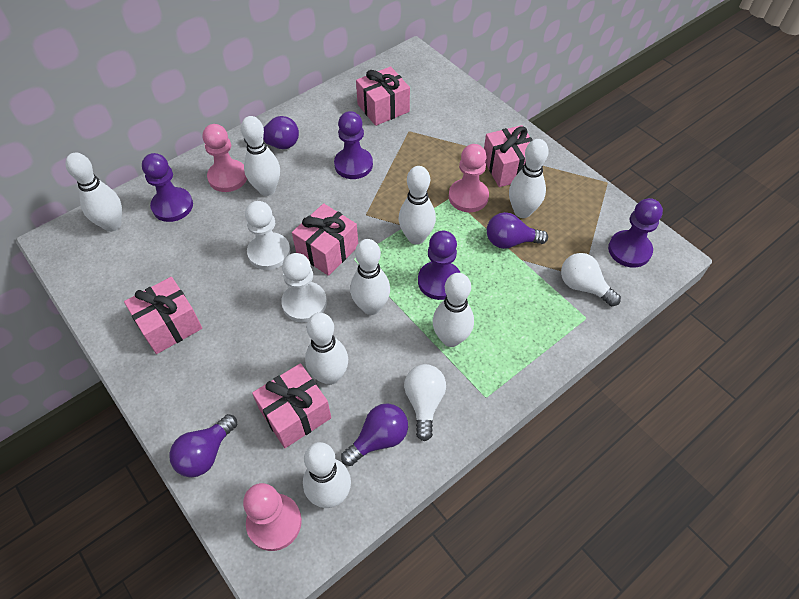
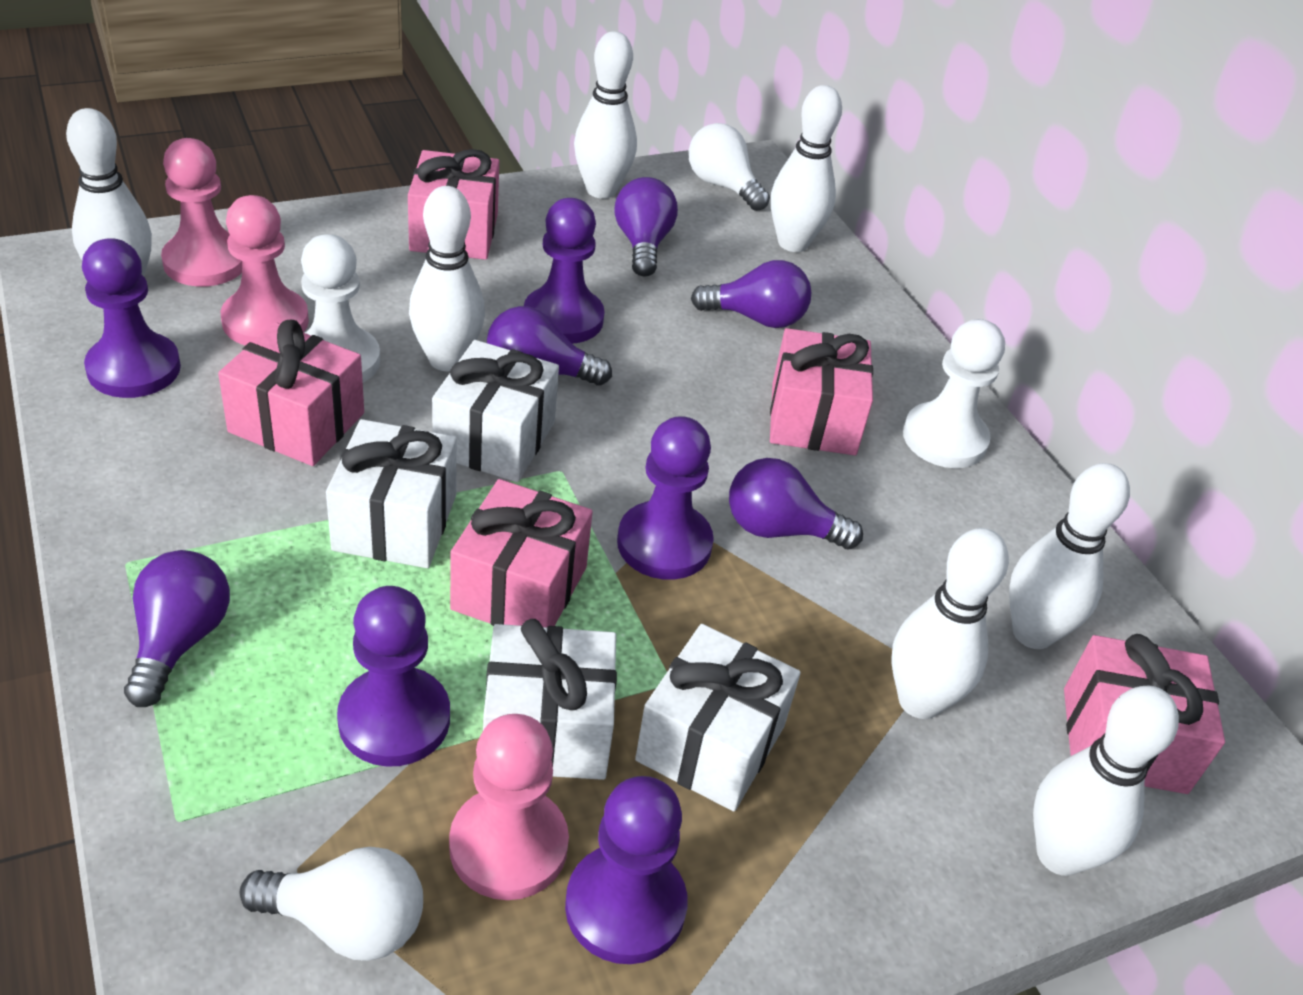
purple light bulb: [169,414,237,478] [244,116,299,149] [341,403,408,466] [487,212,548,249] = 4 -> [124,550,230,707] [487,306,612,386] [614,177,678,276] [691,260,811,328] [729,458,863,549] = 5
purple pawn: [142,153,193,222] [334,111,373,179] [418,231,460,300] [608,198,663,268] = 4 -> [82,238,181,398] [337,586,450,767] [524,198,605,344] [565,776,688,964] [617,416,714,580] = 5
white bowling pin: [65,153,122,232] [241,116,280,196] [303,442,351,508] [305,313,348,385] [350,239,390,315] [399,166,436,245] [433,273,474,347] [509,139,549,218] = 8 -> [66,108,152,276] [409,186,485,371] [574,31,637,199] [771,85,842,252] [892,528,1009,719] [1009,463,1130,649] [1033,685,1179,876] = 7
white gift: none = 0 -> [326,419,457,568] [432,340,559,482] [483,619,617,780] [635,624,801,811] = 4

